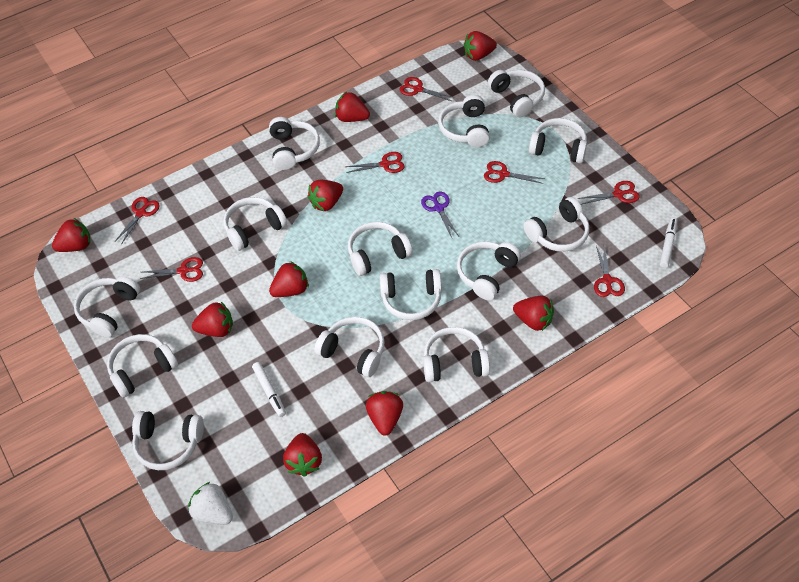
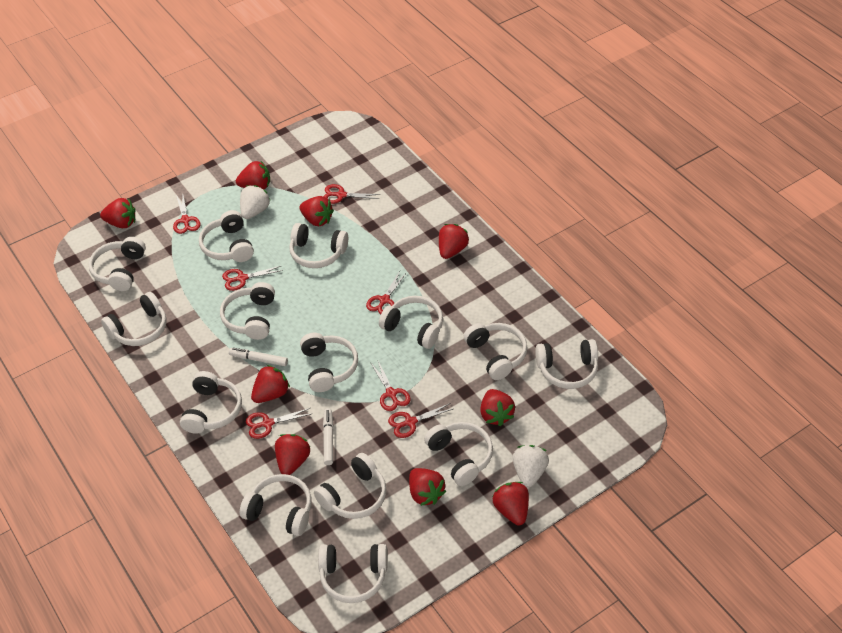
purple scissors: [421,192,459,238] = 1 -> none = 0
white strawberry: [188,482,233,525] = 1 -> [240,185,270,219] [512,445,549,488] = 2

